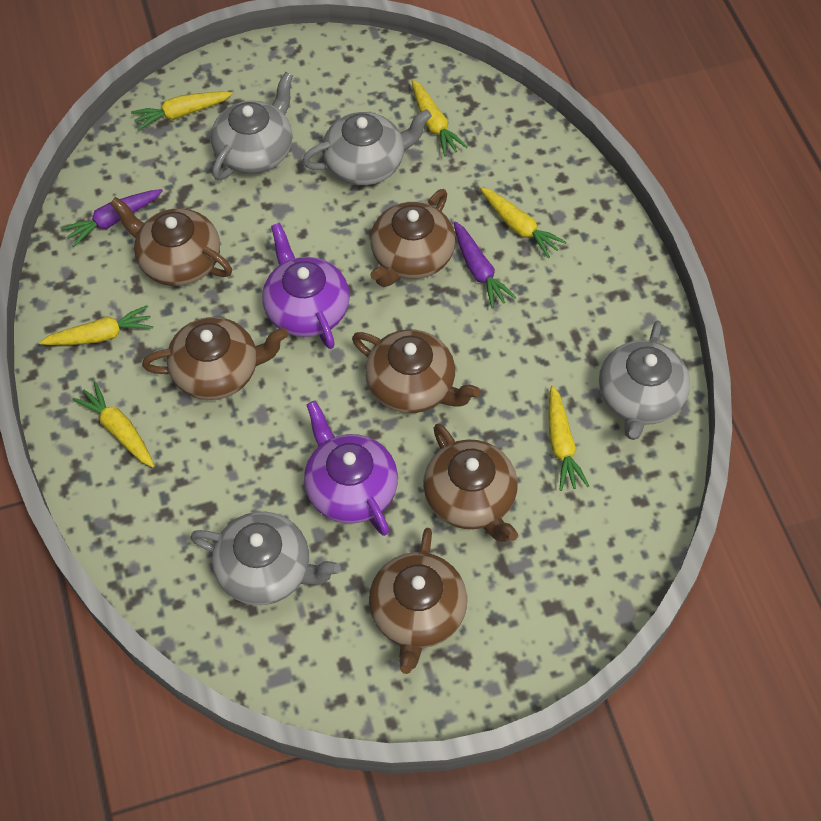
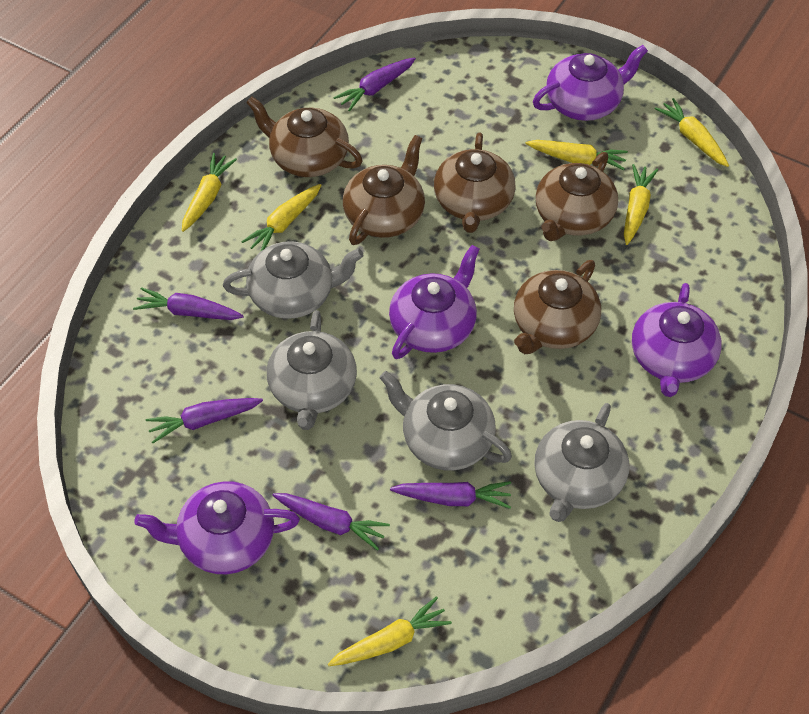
brown teapot: [110,197,232,286] [142,317,288,400] [352,330,480,413] [369,528,467,674] [370,189,455,287] [423,423,518,542] = 6 -> [246,96,362,177] [343,135,425,245] [434,133,516,233] [514,260,601,354] [536,152,618,241] = 5
purple carrot: [61,189,163,247] [454,221,517,308] = 2 -> [133,287,244,320] [146,398,263,443] [272,493,390,551] [333,57,416,111] [390,481,511,509] = 5
purple teapot: [262,223,350,349] [304,401,398,536] = 2 -> [134,481,300,574] [389,245,480,359] [533,45,648,121] [632,283,722,397] = 4

